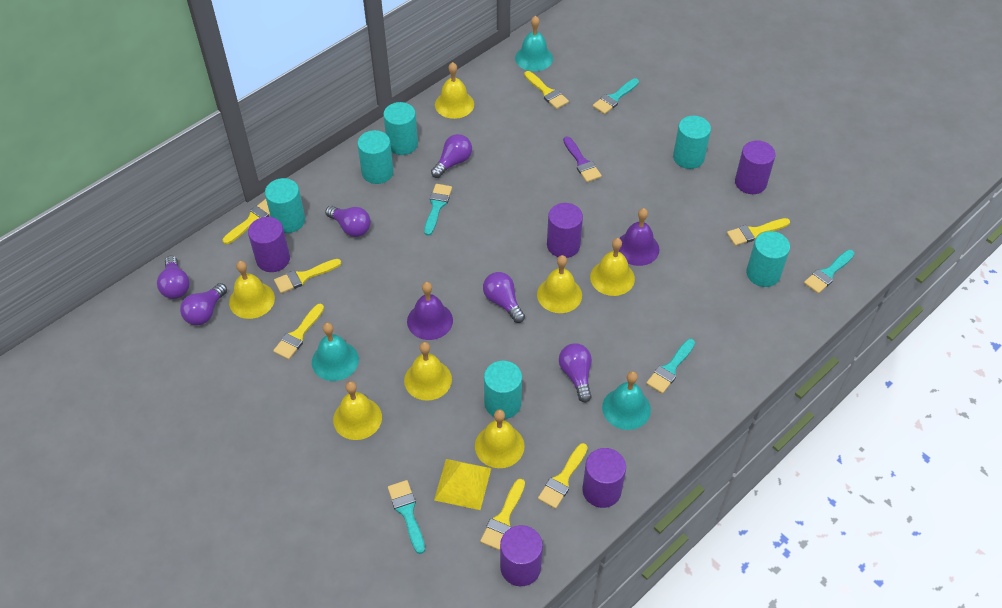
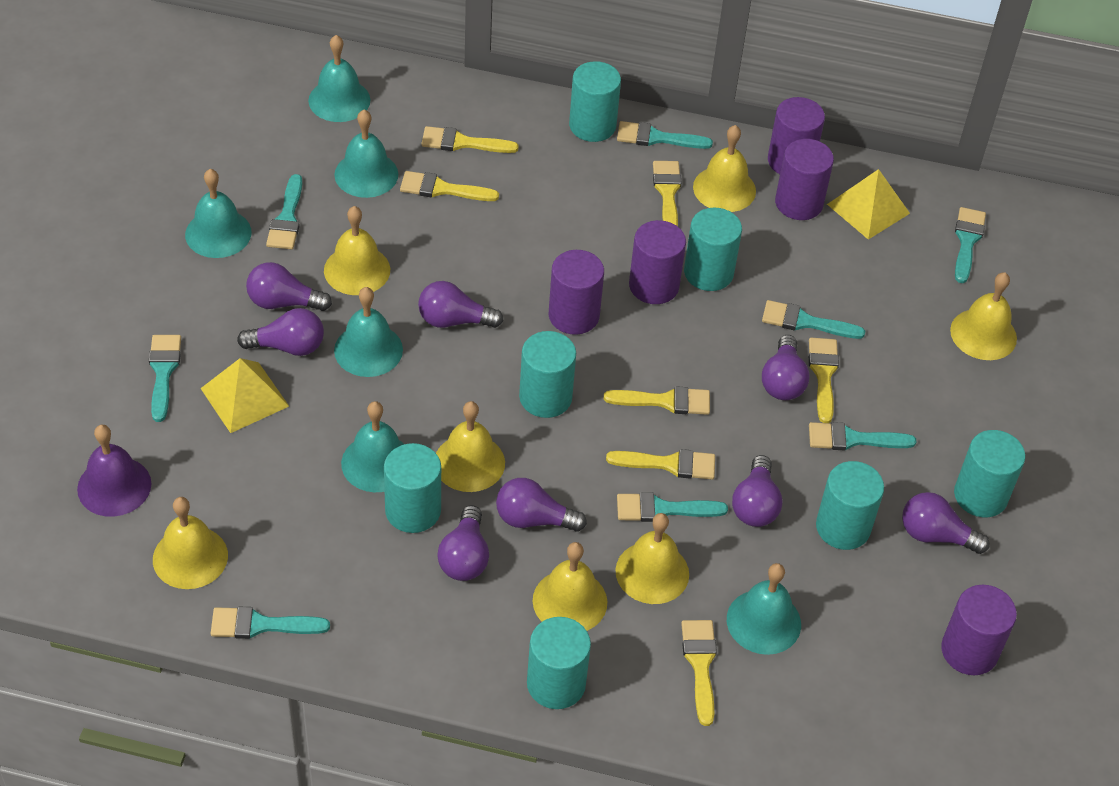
purple bell: [407,282,453,340] [619,208,659,266] = 2 -> [77,425,151,517] = 1
purple brush: [563,136,602,182] = 1 -> none = 0
purple light bulb: [157,256,190,299] [180,283,227,325] [325,206,371,237] [431,134,472,178] [483,272,525,323] [559,343,592,402] = 6 -> [237,308,324,356] [246,262,332,311] [418,281,503,328] [437,505,489,581] [496,478,587,532] [732,455,783,527] [762,335,810,400] [902,492,990,554] = 8
turquoise bell: [312,323,359,381] [515,16,553,71] [602,371,651,430] = 3 -> [185,169,252,258] [308,35,370,122] [334,110,398,198] [334,287,403,377] [341,401,404,492] [727,563,801,655] = 6
turquoise brush: [388,480,425,554] [424,184,452,236] [593,78,639,114] [646,339,695,394] [804,250,855,294] = 5 -> [149,335,181,422] [211,607,330,639] [266,174,302,249] [617,121,713,149] [617,492,728,522] [762,300,865,339] [809,422,916,450] [955,207,986,283] = 8
turquoise cylinder: [265,178,305,233] [357,130,394,184] [383,102,418,155] [484,361,522,419] [673,116,711,169] [746,231,790,287] = 6 -> [384,443,441,533] [519,331,576,418] [527,617,591,709] [569,61,621,142] [684,207,742,291] [816,461,884,550] [954,430,1025,517] = 7
yellow pyramid: [434,459,491,510] = 1 -> [201,358,289,433] [827,169,910,240] = 2

